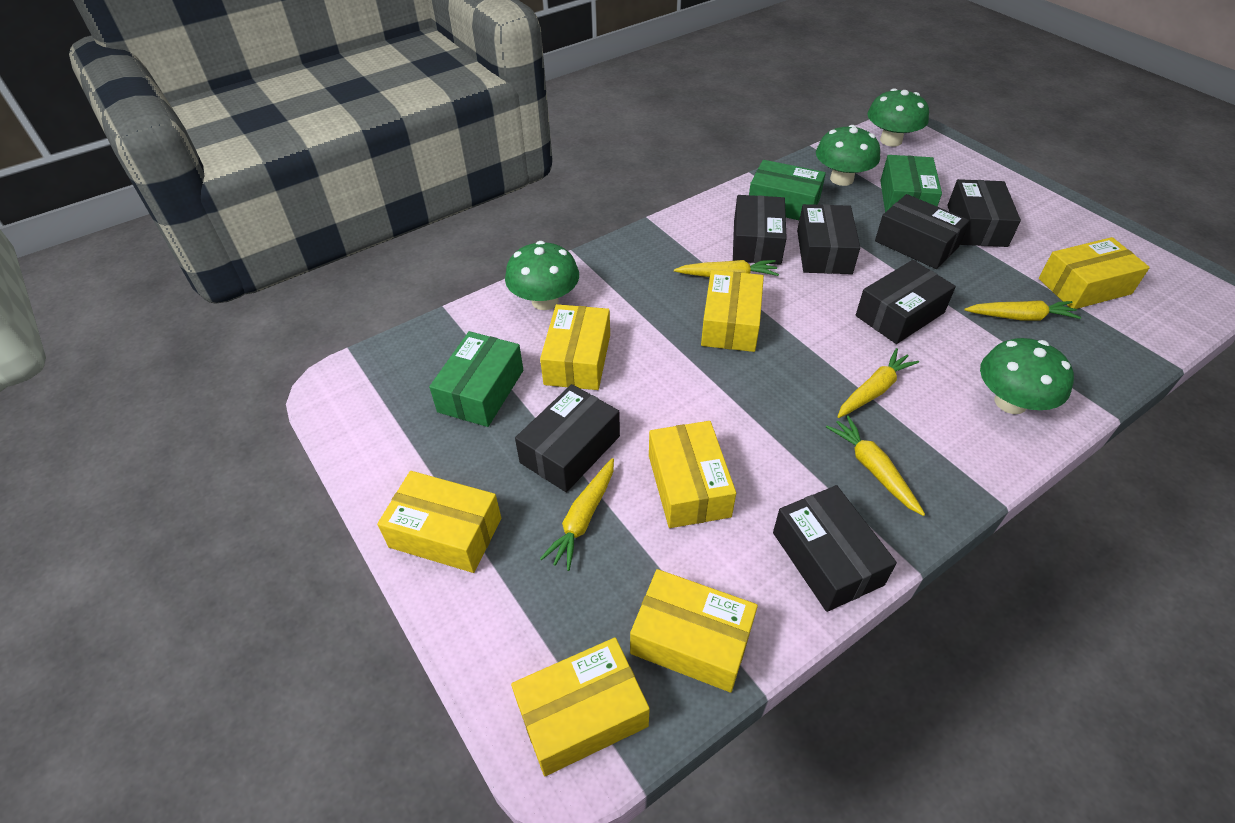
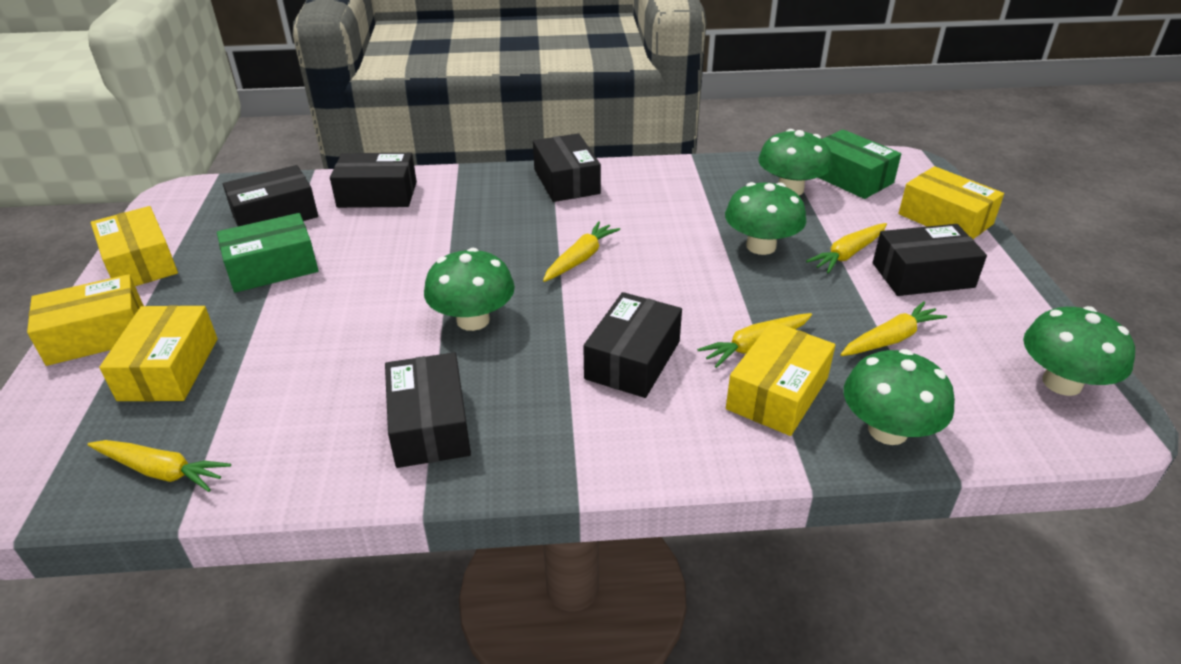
black box: [515,384,620,492] [733,195,787,265] [773,485,897,612] [797,204,860,274] [856,260,956,344] [875,194,970,269] [947,179,1021,247] = 7 -> [223,165,318,226] [330,153,417,208] [385,352,471,468] [533,133,601,202] [583,292,682,398] [873,224,987,296] = 6
green box: [429,331,523,427] [749,160,826,220] [880,155,942,212] = 3 -> [217,213,319,293] [818,129,901,199] = 2
green mushroom: [505,241,579,310] [816,125,880,186] [867,88,929,147] [980,338,1074,414] = 4 -> [424,248,515,331] [725,182,807,255] [758,129,832,195] [844,349,955,445] [1023,306,1135,396] = 5
yellow box: [377,471,501,573] [511,637,650,776] [540,304,610,390] [630,569,758,693] [649,421,736,528] [701,270,764,352] [1039,237,1150,309] = 7 -> [27,274,144,366] [91,206,178,286] [99,305,218,401] [726,321,835,436] [898,166,1004,239] = 5

